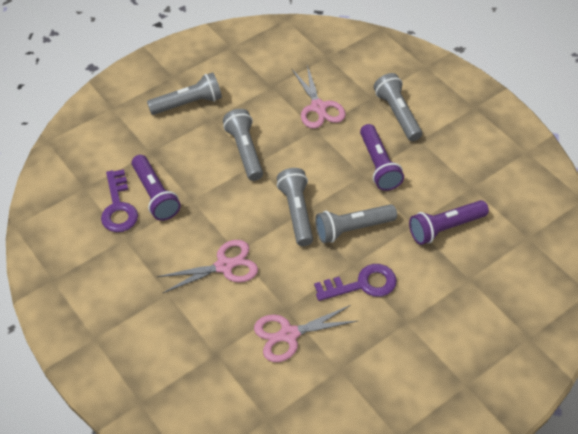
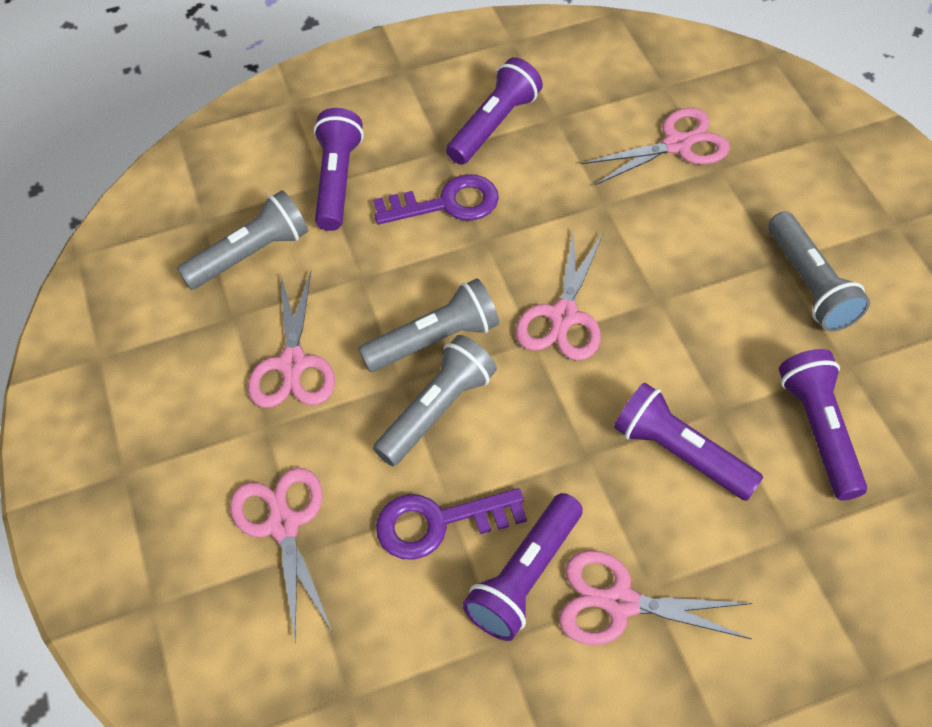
grey flashlight: [147,72,222,115] [223,109,263,181] [277,168,313,246] [315,204,397,243] [374,73,422,141] = 5 -> [177,190,308,290] [358,278,499,372] [373,335,497,466] [768,212,870,332] = 4
pink scissors: [157,240,258,293] [254,305,357,362] [292,65,346,129] = 3 -> [230,468,332,644] [248,271,335,408] [515,228,604,361] [559,550,753,645] [581,108,730,185] = 5
purple flashlight: [132,155,181,221] [360,124,404,191] [409,200,489,245] = 3 -> [313,108,364,231] [446,57,543,165] [463,493,583,641] [614,382,763,501] [779,349,867,501] = 5

